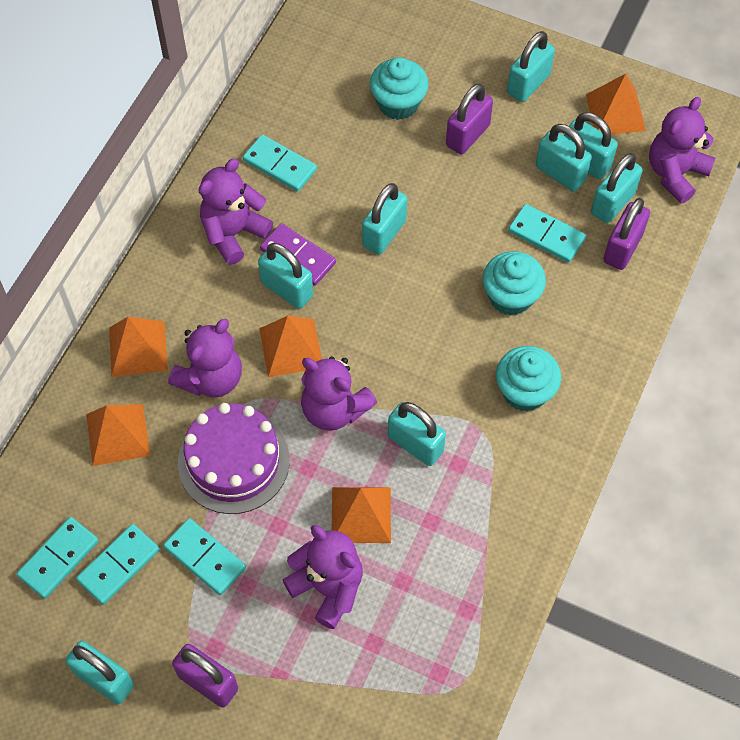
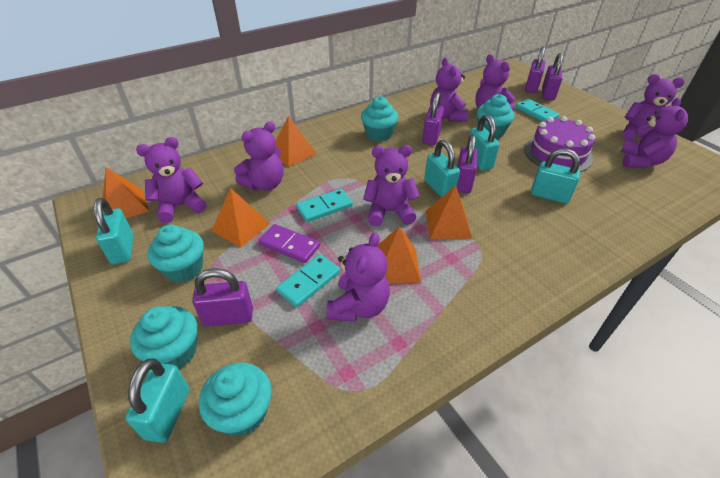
purple padlock: [172,644,238,708] [446,83,493,154] [603,198,650,270] = 3 -> [192,268,253,327] [422,92,444,145] [457,135,477,193] [525,47,546,93] [542,53,563,100] = 5
purple teddy bear: [168,319,242,397] [198,159,273,265] [282,525,363,629] [301,356,377,431] [649,97,716,204] = 5 -> [136,137,207,223] [234,121,284,191] [326,232,390,322] [363,145,420,226] [430,58,468,122] [475,54,515,111] [621,98,688,168] [622,74,685,140] = 8
turquoise cupcake: [370,57,428,120] [483,251,546,316] [496,346,561,412] = 3 -> [130,306,197,369] [148,225,204,283] [199,362,272,437] [361,96,398,142] [477,94,515,139] = 5
turquoise domino: [16,517,99,599] [76,524,160,605] [163,518,246,595] [243,134,317,192] [508,204,586,263] = 5 -> [276,254,340,307] [296,189,353,222] [516,99,560,122] = 3
turquoise padlock: [66,641,134,704] [258,243,313,309] [362,183,407,255] [388,402,446,466] [507,31,555,102] [536,124,592,191] [564,112,618,179] [591,153,643,223] = 8 -> [94,198,134,264] [125,358,189,443] [424,140,460,197] [469,114,500,170] [531,148,580,204] = 5

